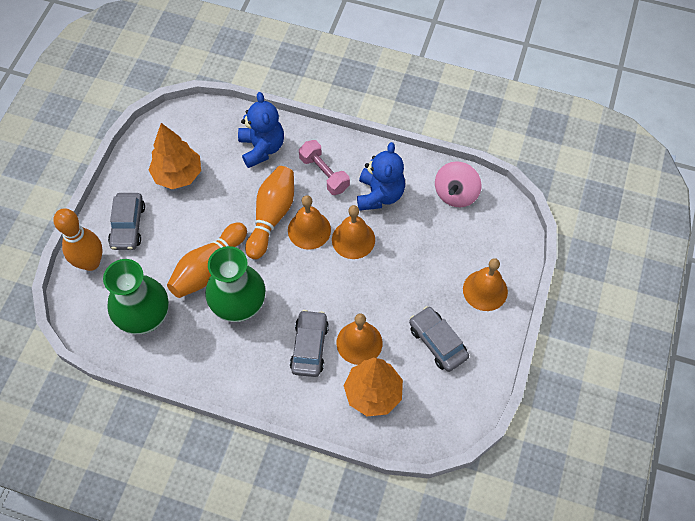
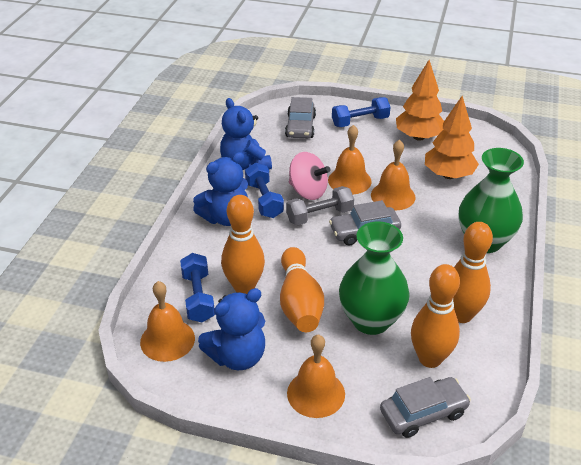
blue dumbbell: none = 0 -> [180,253,215,322] [245,163,284,218] [332,97,390,127] = 3
blue teddy bear: [238,92,284,168] [357,142,405,211] = 2 -> [193,152,248,226] [198,288,265,370] [220,98,272,170] = 3
grey dumbbell: none = 0 -> [286,186,354,225] = 1
orange bowling pin: [53,208,103,271] [167,222,247,298] [245,166,294,259] = 3 -> [221,195,265,294] [280,247,324,332] [411,264,460,368] [453,222,493,323] = 4
pink dumbbell: [299,140,350,195] = 1 -> none = 0

